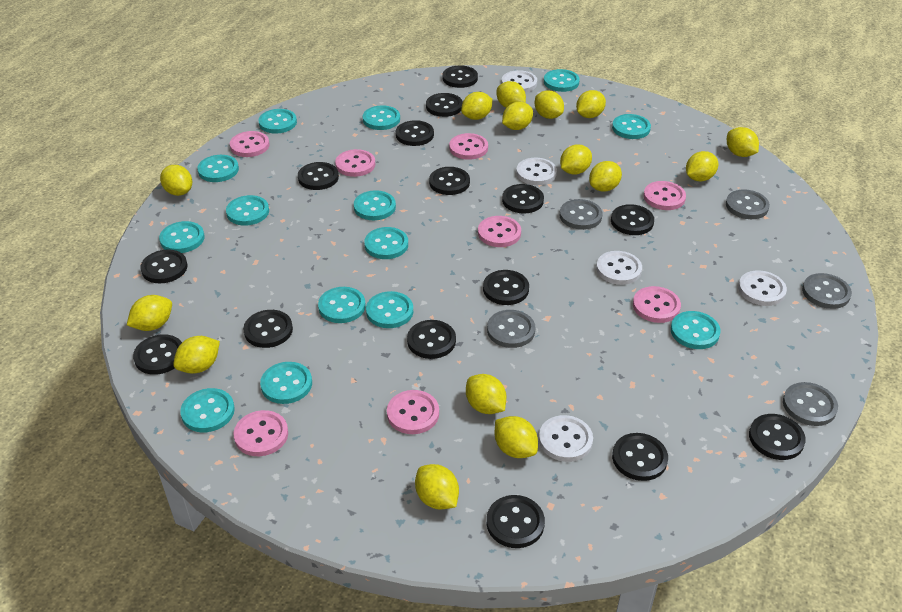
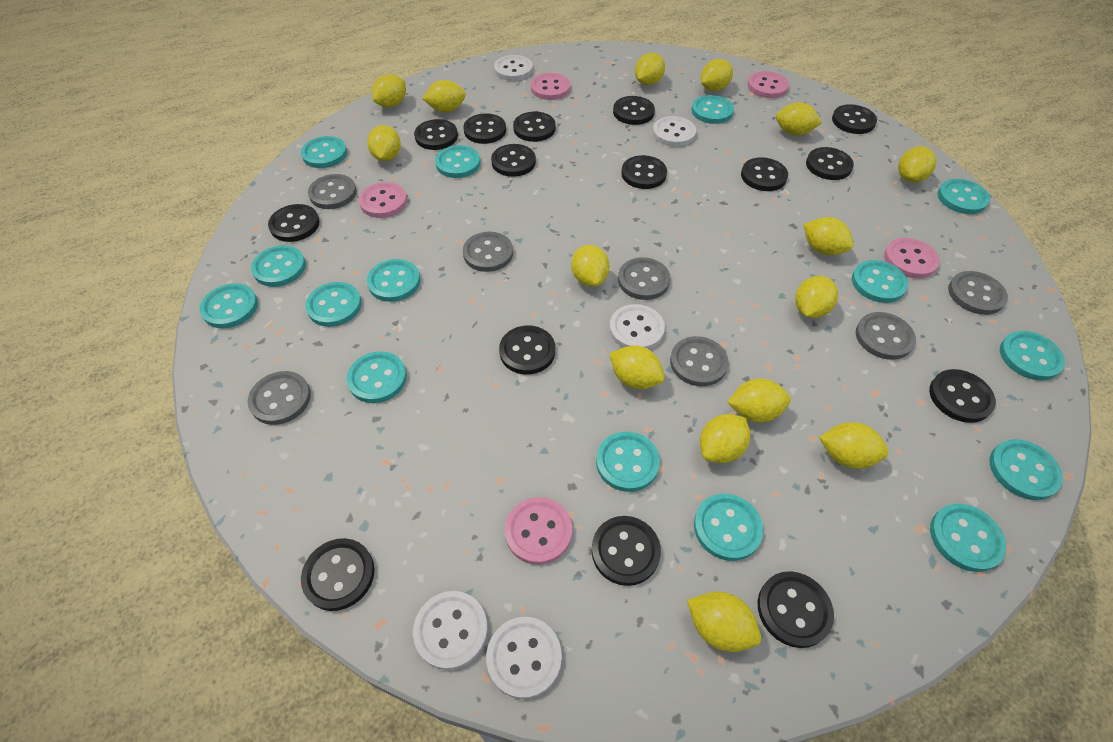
grey button: [487,310,535,348] [560,199,602,230] [726,189,770,219] [783,382,838,426] [802,273,852,309] = 5 -> [248,371,311,425] [308,174,357,209] [463,231,513,272] [618,257,670,300] [670,336,729,386] [856,312,916,360] [948,271,1008,315] = 7
pink button: [230,131,269,157] [234,410,288,456] [335,149,375,177] [387,390,439,434] [449,133,488,160] [478,216,521,247] [633,286,681,323] [644,181,686,210] = 8 -> [359,182,407,218] [505,497,572,565] [531,73,570,100] [747,71,789,98] [884,238,940,278] = 5
turquoise button: [159,221,205,253] [180,388,235,432] [197,155,239,182] [226,195,269,226] [259,109,297,134] [260,362,312,404] [318,287,366,323] [354,190,396,220] [363,105,400,130] [364,227,408,259] [366,291,413,328] [544,69,580,92] [612,114,651,139] [671,311,721,349] = 14 -> [200,283,258,328] [251,245,306,287] [301,136,347,168] [305,282,362,327] [347,351,407,403] [367,259,420,302] [435,145,480,178] [596,432,660,492] [691,95,734,124] [694,494,764,561] [852,260,908,303] [930,504,1006,572] [937,179,990,214] [989,439,1063,500] [1000,331,1065,381] = 15

